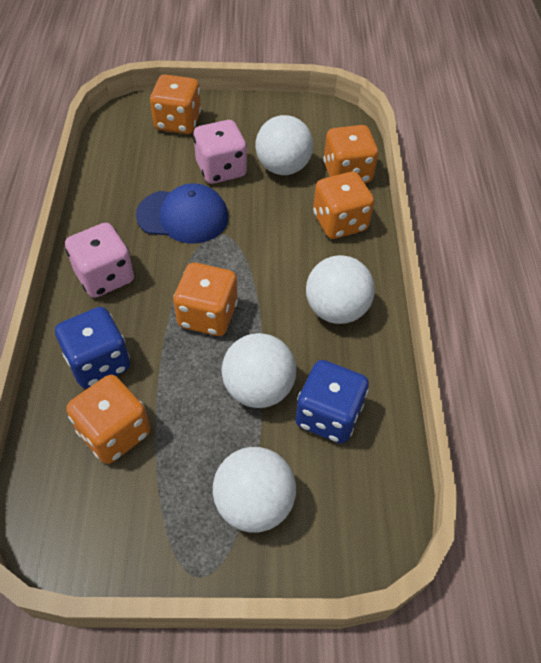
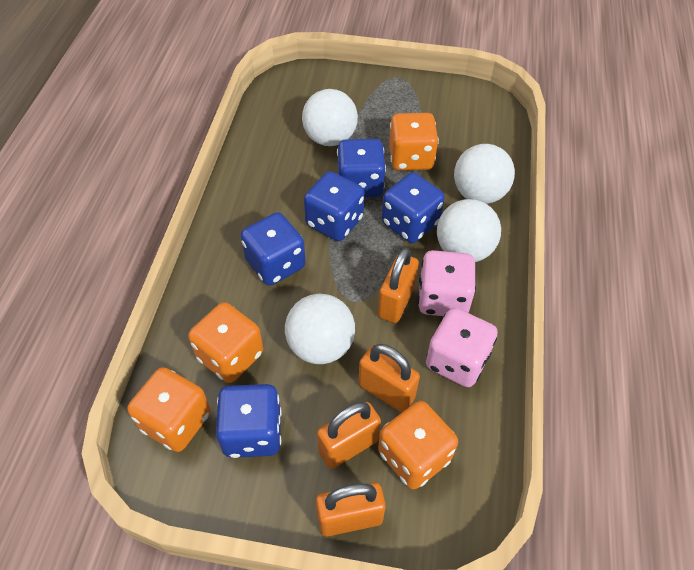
blue cap: [136,183,228,244] = 1 -> none = 0
blue dice: [55,307,130,388] [295,360,369,444] = 2 -> [216,384,282,458] [241,212,306,286] [304,171,364,241] [337,139,386,197] [382,173,445,243] = 5
orange dice: [66,375,150,464] [150,74,201,134] [173,263,238,336] [313,172,374,239] [323,125,378,183] = 5 -> [127,367,211,452] [188,302,263,383] [378,401,458,489] [389,113,439,170] = 4
orange padlock: none = 0 -> [316,482,386,537] [317,402,381,469] [358,344,420,412] [378,248,419,323] = 4

